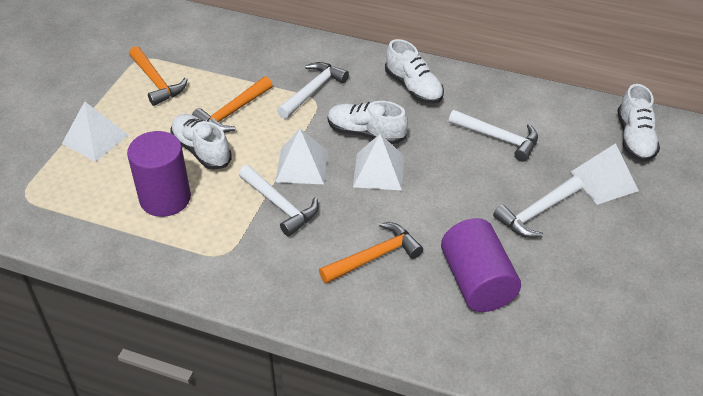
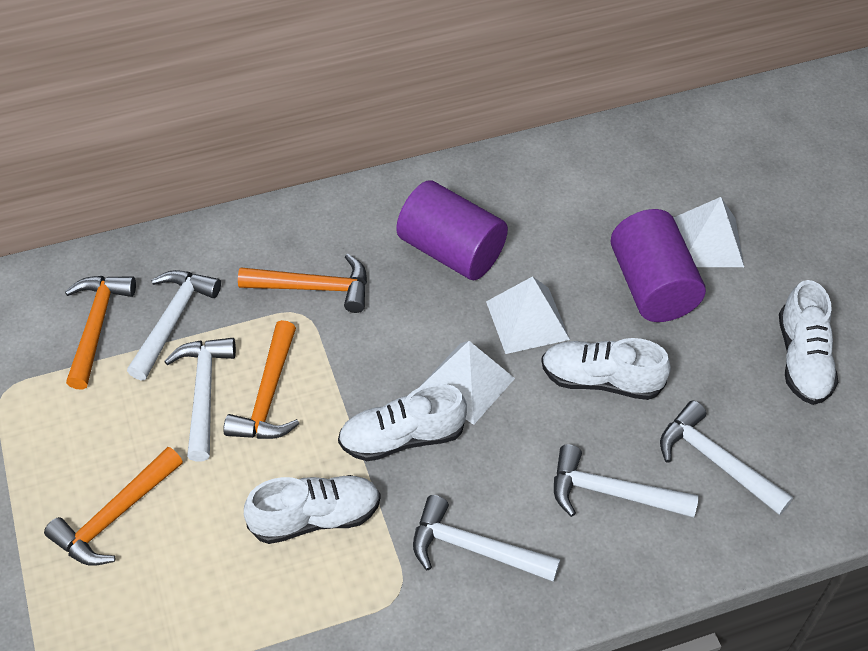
orange hammer: [129,46,188,106] [192,76,273,133] [319,222,423,284] = 3 -> [44,447,183,566] [65,276,136,390] [223,320,299,439] [238,254,367,313] = 4
white hammer: [239,165,319,236] [277,62,349,119] [449,110,538,162] [493,176,583,238] = 4 -> [127,270,221,381] [164,338,236,462] [413,495,560,582] [554,444,699,518] [660,401,793,515] = 5
white pyramid: [62,101,128,162] [275,129,328,184] [353,134,404,190] [571,143,639,205] = 4 -> [420,341,515,425] [486,276,570,354] [673,197,744,267] = 3

